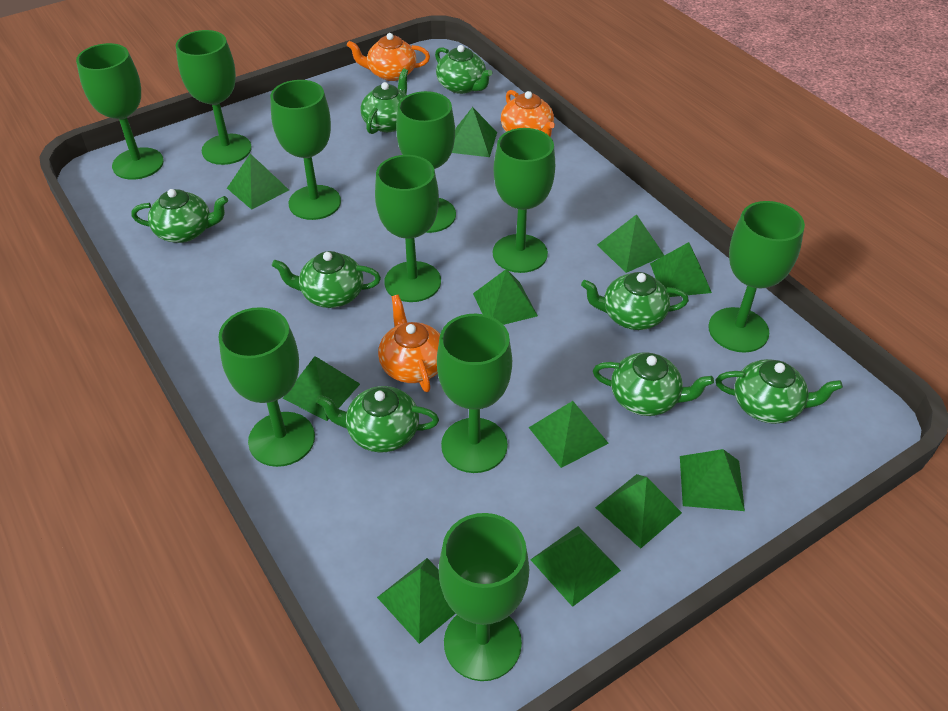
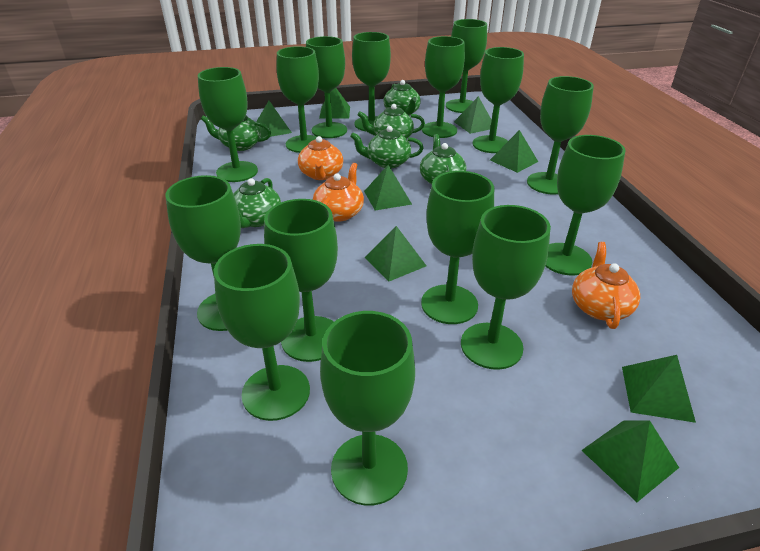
green goblet: [76,43,164,180] [176,30,252,165] [219,307,315,467] [270,80,341,220] [375,155,441,302] [396,91,456,233] [437,314,512,473] [439,513,529,681] [493,128,555,273] [708,201,805,353] = 10 -> [165,175,241,331] [198,67,258,182] [214,244,310,421] [264,199,338,362] [277,46,319,153] [306,36,347,138] [320,311,415,506] [352,32,391,132] [421,171,494,324] [422,36,465,138] [446,19,487,113] [461,205,551,370] [473,47,524,153] [527,76,594,195] [545,135,626,275] = 15
green pyramid: [227,154,289,210] [283,356,360,421] [377,558,456,644] [452,107,497,157] [473,269,538,325] [528,401,609,468] [530,526,621,607] [595,474,682,549] [597,214,665,273] [650,242,712,297] [680,449,745,511] = 11 -> [256,101,292,138] [319,88,350,118] [364,165,412,211] [364,226,426,281] [454,96,492,134] [490,130,538,173] [581,420,679,502] [622,355,696,423] = 8
green teapot: [131,189,228,243] [272,251,381,308] [316,386,439,453] [360,69,408,134] [435,45,493,94] [581,272,689,330] [593,352,714,416] [716,359,843,424] = 8 -> [201,115,271,151] [233,178,281,228] [350,126,424,168] [358,104,425,139] [384,80,421,116] [420,134,466,185] = 6

